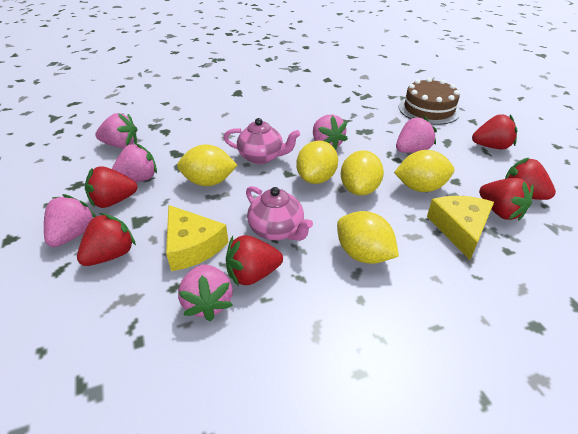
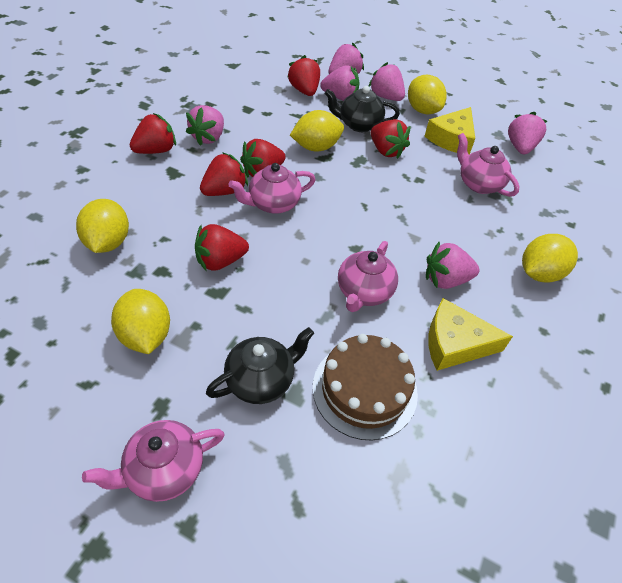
black teapot: none = 0 -> [206,327,314,404] [325,86,400,132] = 2
pink teapot: [224,118,300,164] [246,186,313,241] = 2 -> [82,420,225,502] [228,163,316,214] [338,241,398,312] [457,133,520,197] = 4

